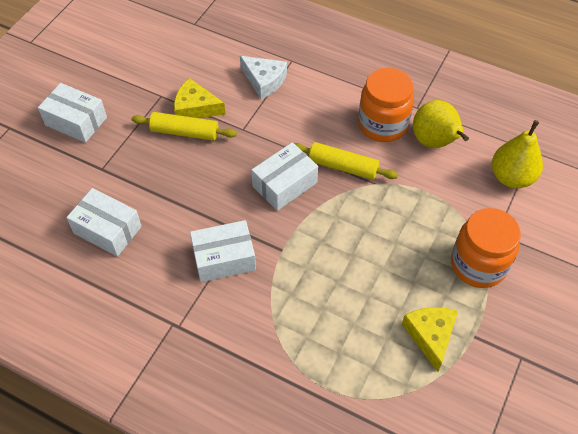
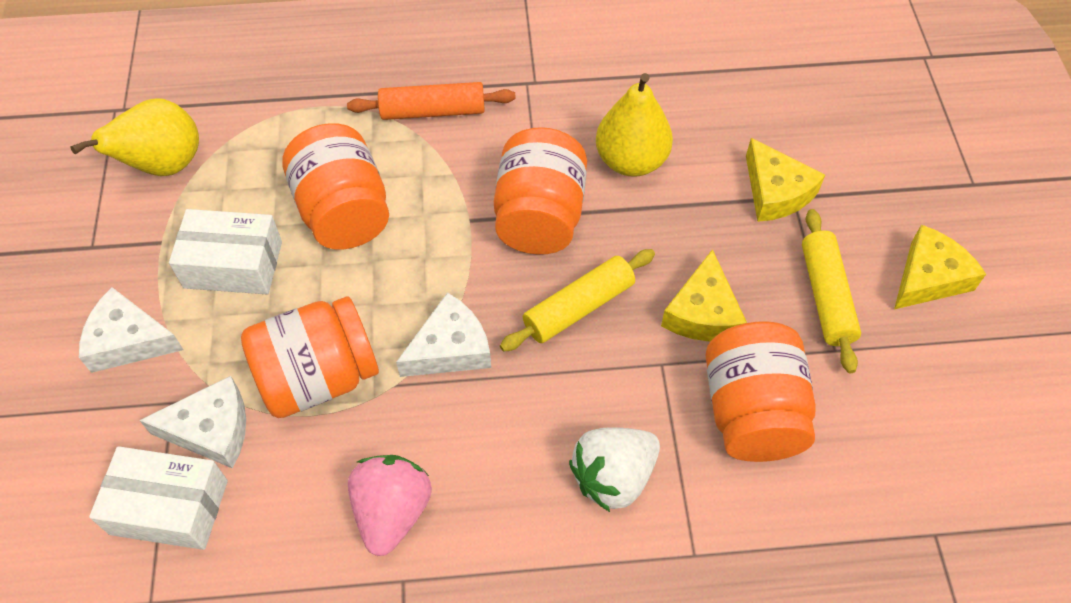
orange jar: [358,68,414,142] [451,208,521,288] = 2 -> [241,297,379,418] [283,123,389,250] [494,127,587,255] [705,321,816,462] = 4
orange rolling pin: none = 0 -> [347,82,516,120] = 1
pink strawberry: none = 0 -> [348,455,432,556] = 1
white box: [38,83,107,143] [66,188,142,257] [190,220,256,282] [251,142,318,211] = 4 -> [89,446,228,550] [169,209,282,294] = 2
white cheese: [240,56,287,99] = 1 -> [79,287,184,373] [139,376,246,468] [396,292,491,377] = 3
white strawberry: none = 0 -> [569,427,660,512] = 1
yellow cheese: [174,78,225,118] [402,307,458,372] = 2 -> [661,249,747,341] [746,138,825,222] [894,225,986,309] = 3

